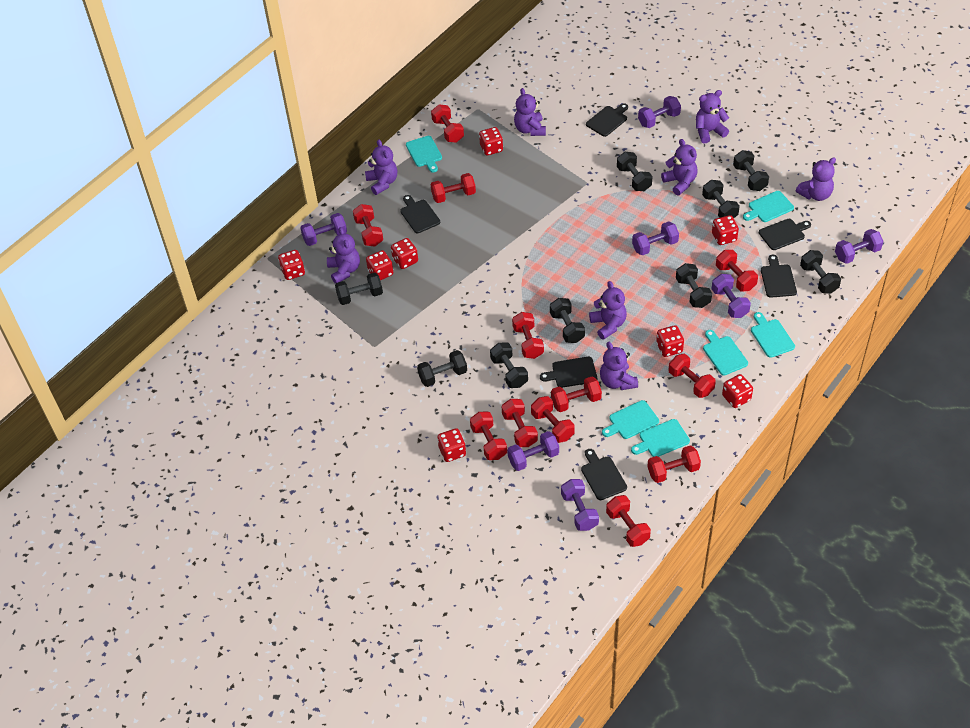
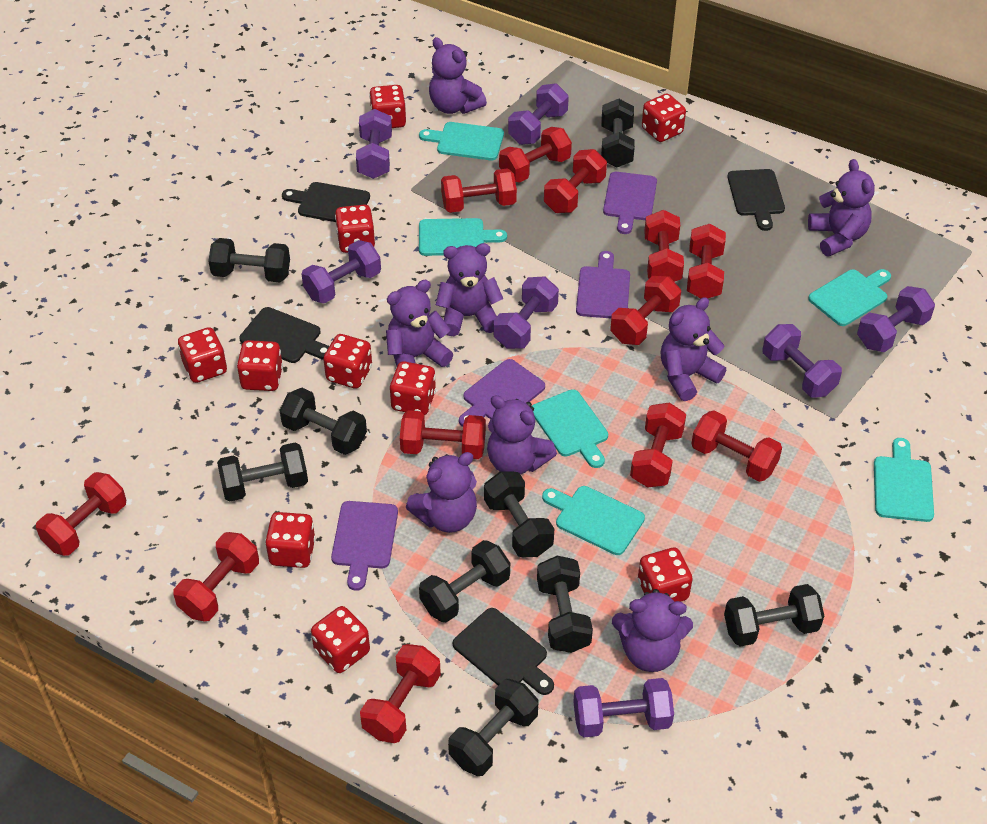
black cutting board: [400,195,440,233] [540,357,597,388] [581,449,627,500] [586,104,628,137] [759,219,811,250] [761,255,797,298] = 6 -> [239,307,329,363] [282,182,370,222] [453,608,554,695] [727,169,785,231] = 4
purple cutting board: none = 0 -> [331,501,398,591] [459,359,545,427] [576,251,630,318] [603,172,657,234] = 4
red dice: [278,250,305,280] [366,250,393,280] [391,238,418,269] [437,428,466,462] [479,127,503,155] [656,325,684,357] [712,215,739,245] [722,374,753,408] = 8 -> [178,327,227,383] [237,340,283,391] [265,512,316,568] [311,606,370,673] [323,334,372,389] [335,204,375,253] [369,85,406,128] [390,361,436,415] [638,548,693,602] [642,93,686,142] = 10

